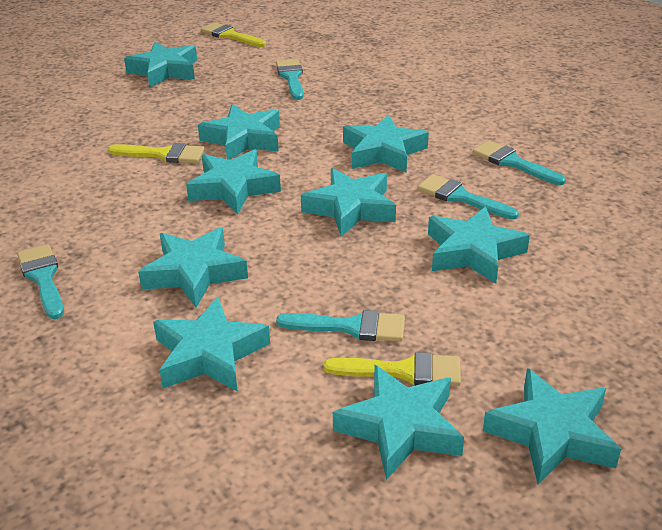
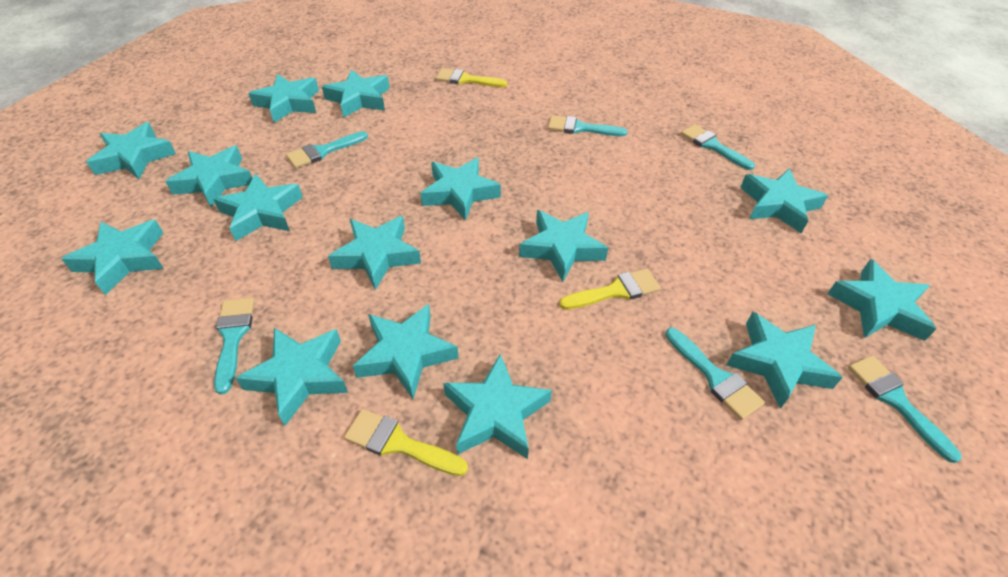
turquoise brush: [17,244,64,319] [276,59,304,100] [276,310,405,342] [417,174,519,220] [473,140,566,185] = 5 -> [214,298,254,394] [286,131,368,168] [548,115,628,136] [665,327,765,420] [681,124,755,170] [848,355,962,463] = 6
turquoise star: [124,42,197,87] [138,227,248,308] [153,297,270,392] [186,149,281,214] [198,104,280,160] [301,168,396,236] [333,365,464,480] [343,115,429,172] [428,206,530,284] [483,368,621,485] = 10 -> [61,220,164,295] [87,122,176,180] [165,146,253,207] [213,174,303,241] [236,328,348,426] [248,74,319,123] [322,69,390,118] [328,216,421,290] [353,304,459,399] [420,158,501,221] [443,354,552,459] [519,210,608,282] [727,312,843,409] [740,169,828,233] [827,259,937,341] = 15

